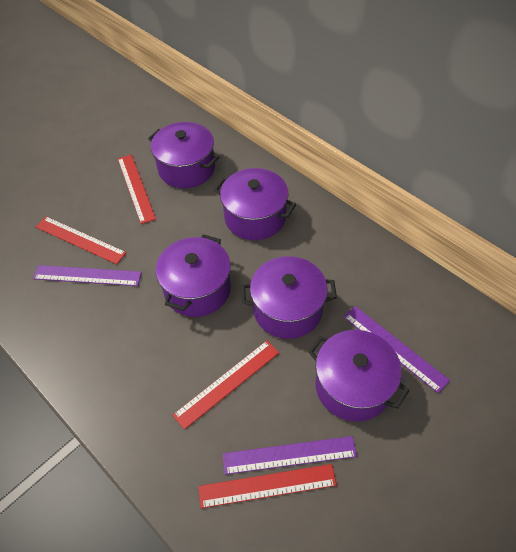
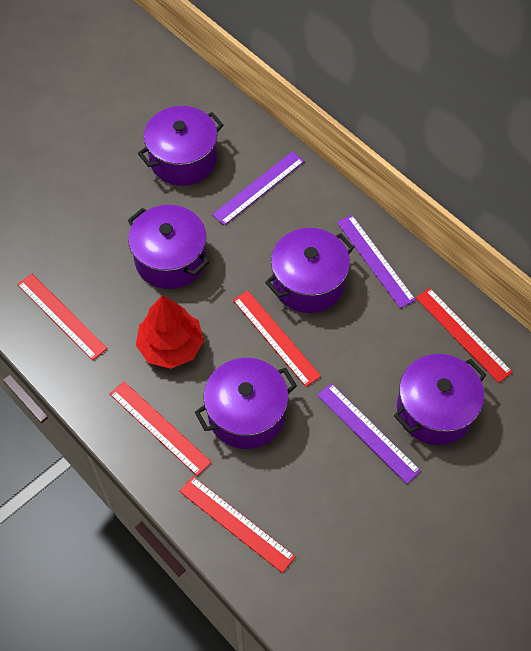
red ruler: [36,217,126,264] [118,155,156,224] [173,340,279,430] [199,464,337,508] = 4 -> [17,274,107,360] [110,381,212,476] [179,476,296,573] [233,291,321,387] [416,288,513,383] = 5
red tree: none = 0 -> [136,296,204,369] = 1

